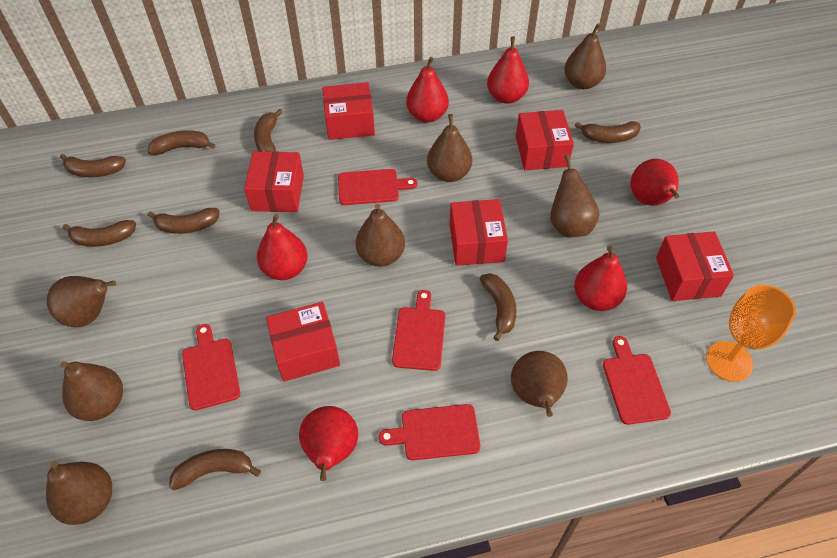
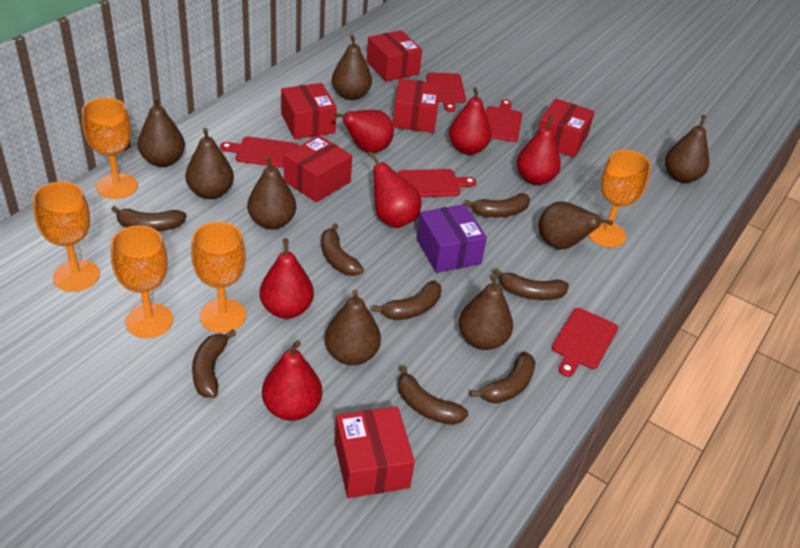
orange goblet: [706,285,796,382] = 1 -> [33,181,100,292] [82,98,138,199] [111,225,173,338] [191,222,246,333] [588,150,651,247] = 5
purple box: none = 0 -> [416,204,487,273] = 1

